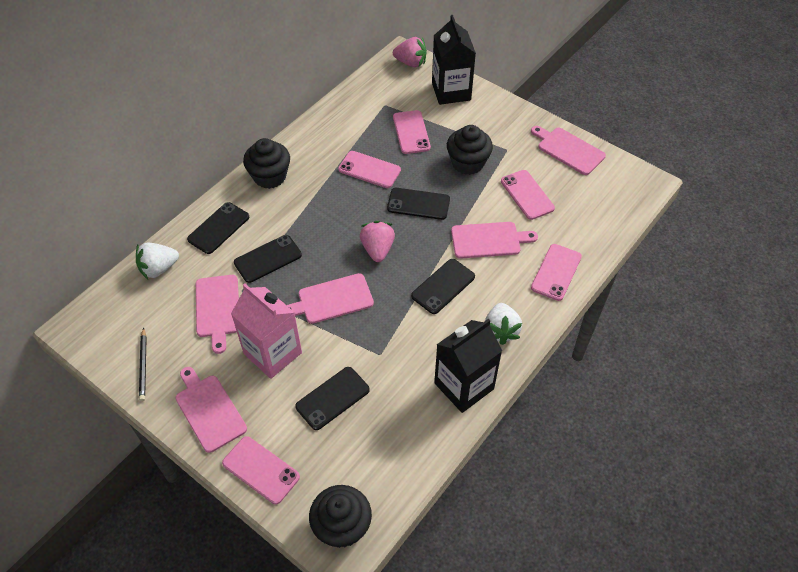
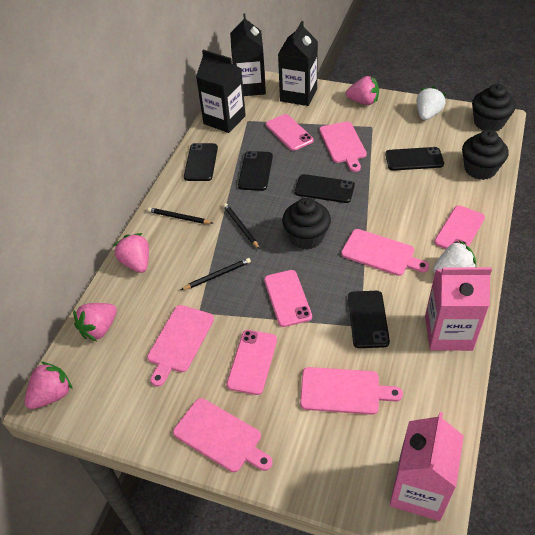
black carton: [432,15,476,105] [434,319,502,413] = 2 -> [196,50,246,133] [230,14,266,96] [278,21,318,106] = 3
black pencil: [139,328,147,401] = 1 -> [148,207,213,224] [181,258,251,290] [223,203,260,249] = 3
pink carton: [231,283,302,379] = 1 -> [390,412,464,521] [425,267,492,351] = 2
pink phone: [222,436,300,504] [338,151,401,188] [393,110,431,154] [501,170,555,220] [531,244,582,301] = 5 -> [226,330,277,395] [264,270,312,327] [266,114,314,151] [434,205,485,249] = 4
pink strawberry: [360,221,395,262] [393,37,427,67] = 2 -> [25,362,73,409] [73,303,117,341] [113,233,149,273] [346,76,379,105] = 4

